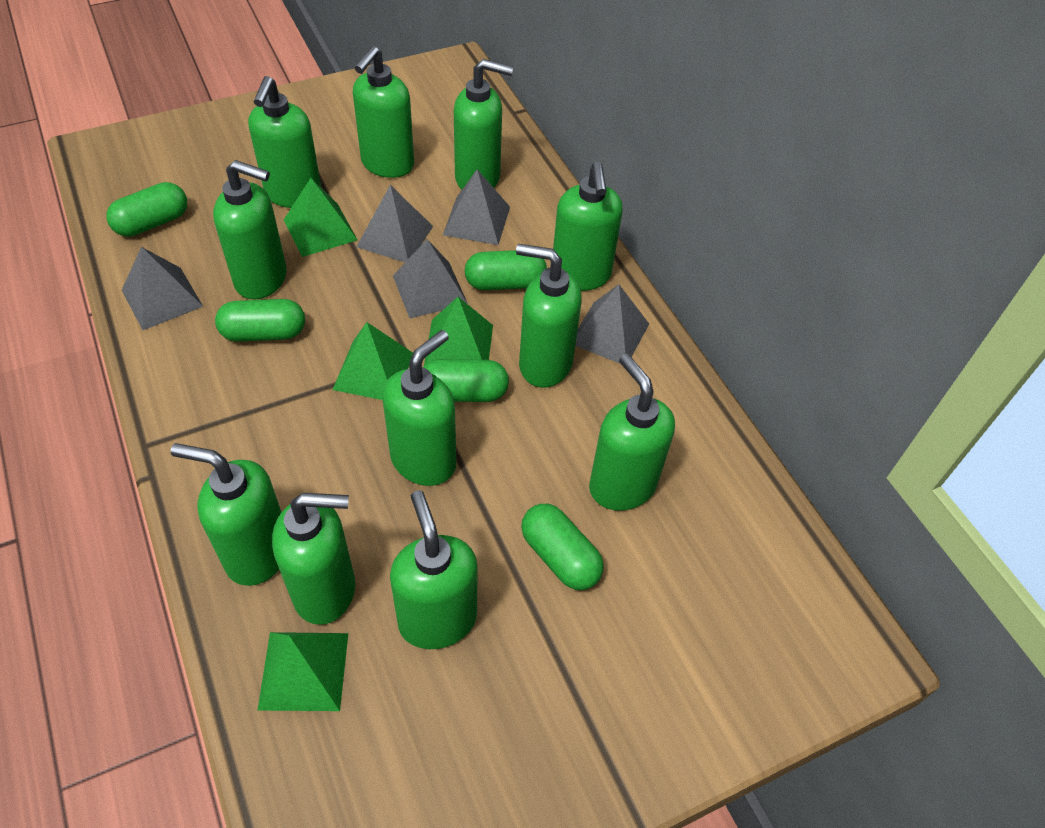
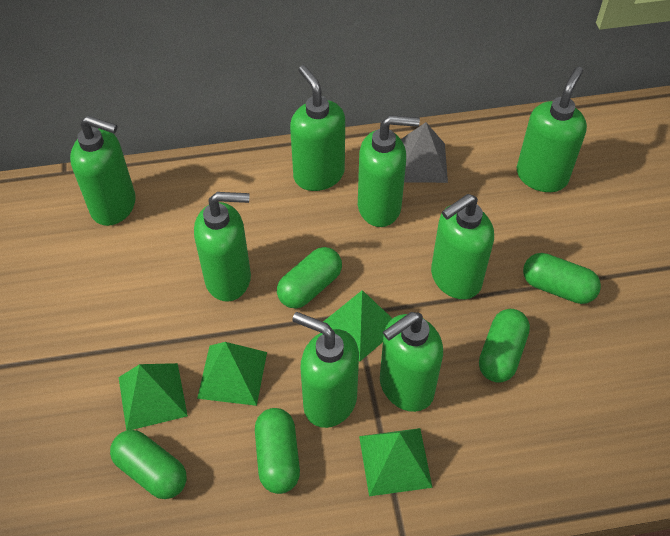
green soap dispenser: [171,443,281,586] [213,160,287,300] [248,76,321,208] [272,493,355,625] [353,46,414,178] [382,330,456,486] [390,490,478,649] [454,59,513,190] [516,244,582,388] [553,162,623,291] [589,354,675,511] = 11 -> [70,116,136,226] [194,192,251,302] [290,65,345,191] [292,312,359,428] [358,115,420,227] [380,312,443,412] [431,194,494,299] [517,67,587,192] = 8
grey pyramid: [122,247,203,330] [356,185,433,262] [393,239,468,318] [443,169,510,245] [575,284,649,364] = 5 -> [401,122,448,183] = 1

